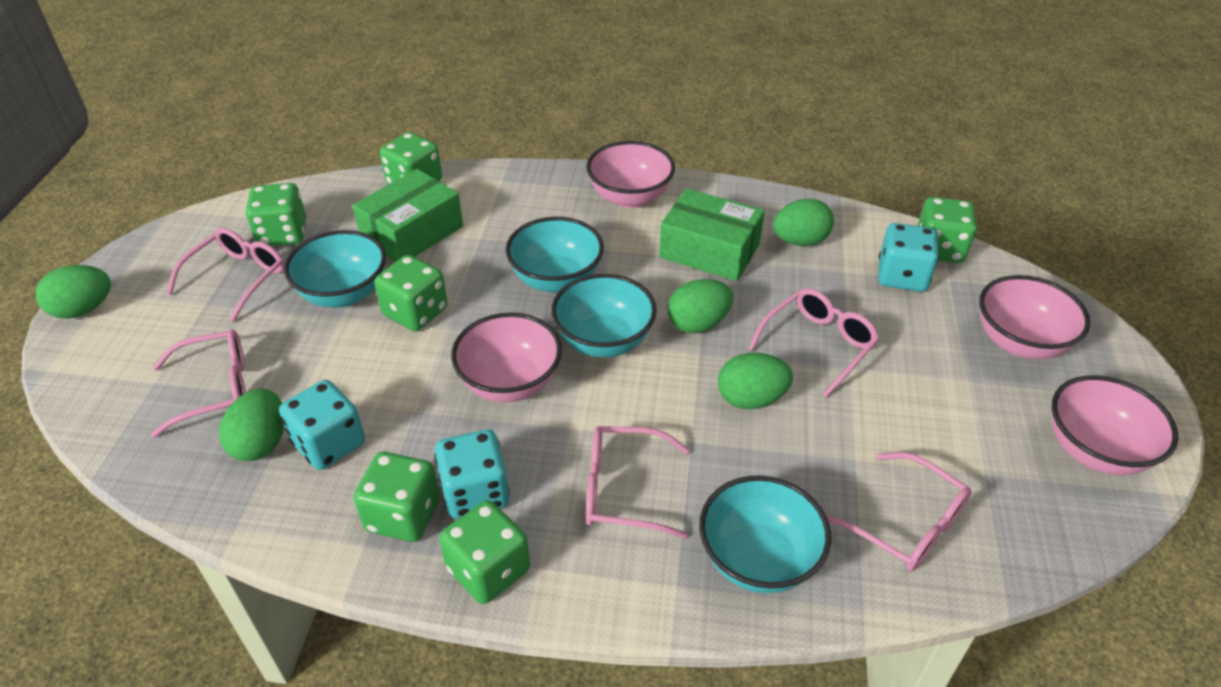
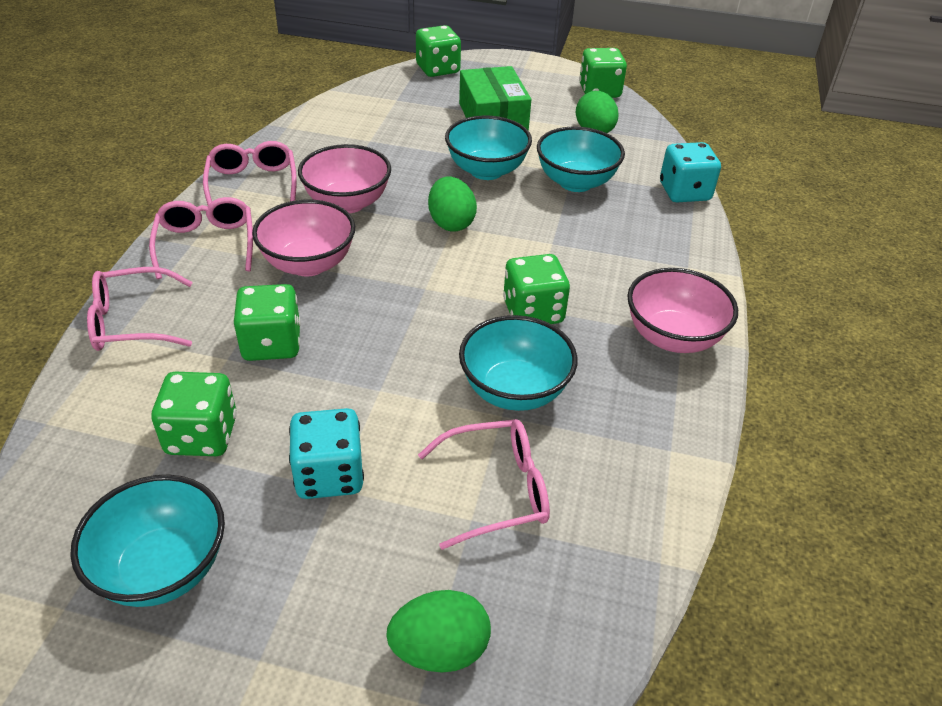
green box: [352,169,463,262] [659,188,765,281] = 2 -> [459,66,531,131] = 1
green dice: [246,183,306,246] [354,452,440,542] [374,255,448,331] [380,132,442,184] [439,500,530,604] [917,197,977,263] = 6 -> [151,372,237,456] [233,284,301,361] [416,25,461,77] [503,254,570,324] [579,48,627,98] = 5
green egg: [36,265,111,319] [219,388,284,461] [668,279,733,333] [718,353,793,409] [773,198,834,246] = 5 -> [386,590,491,672] [428,176,477,232] [576,91,619,133] = 3
pink bowl: [451,313,562,402] [587,141,675,208] [979,275,1090,359] [1052,375,1178,475] = 4 -> [252,200,355,276] [298,144,391,213] [627,268,738,353] = 3
pink glasses: [151,329,246,438] [167,228,285,322] [586,426,690,539] [748,288,879,398] [826,452,971,571] = 5 -> [87,267,193,351] [149,197,253,279] [203,141,297,205] [418,419,550,550] = 4
turquoise dice: [279,380,365,470] [435,429,510,518] [878,223,939,292] = 3 -> [289,408,364,499] [660,142,721,202] = 2

